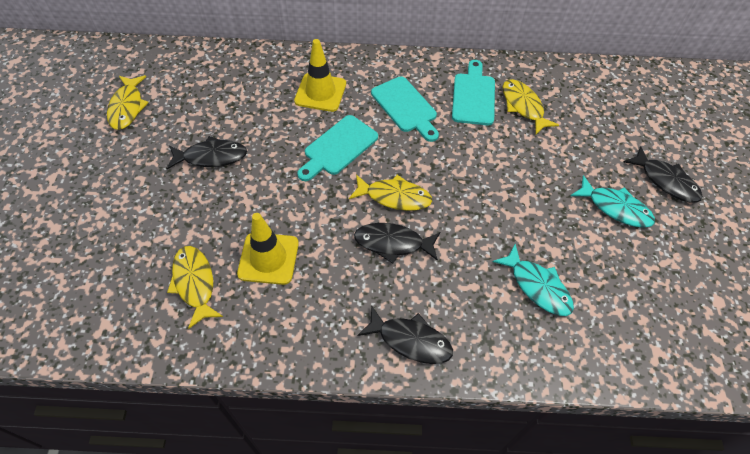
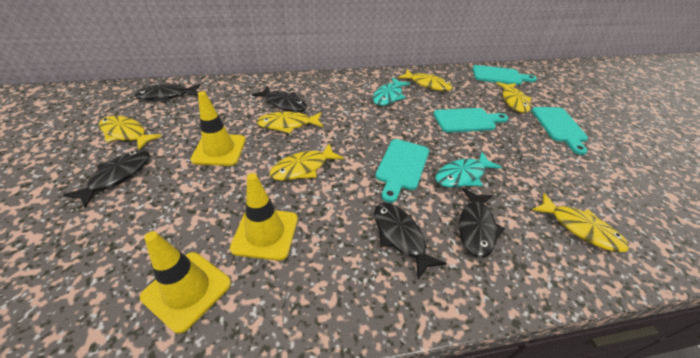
black fish: [166,136,247,169] [354,223,440,264] [358,305,453,364] [624,146,703,203] = 4 -> [63,150,150,208] [134,84,200,103] [252,86,307,112] [374,203,447,279] [459,188,505,258] = 5
turquoise cutting board: [297,115,378,181] [371,76,439,142] [452,60,495,125] = 3 -> [375,139,429,203] [433,108,508,133] [473,65,537,85] [532,107,588,155] = 4
yellow fish: [107,75,149,130] [167,246,223,329] [349,174,432,211] [503,79,559,135] = 4 -> [99,116,162,150] [257,112,323,134] [270,143,344,181] [398,70,453,91] [496,82,531,113] [532,193,629,252] = 6
yellow traffic cone: [237,213,299,285] [294,39,346,112] = 2 -> [140,231,231,333] [190,91,246,166] [230,173,298,261] = 3

